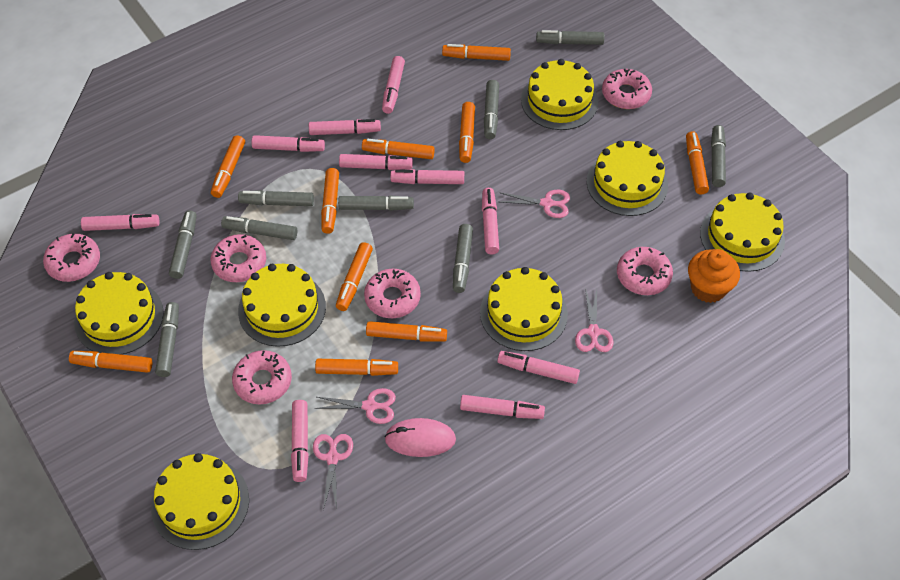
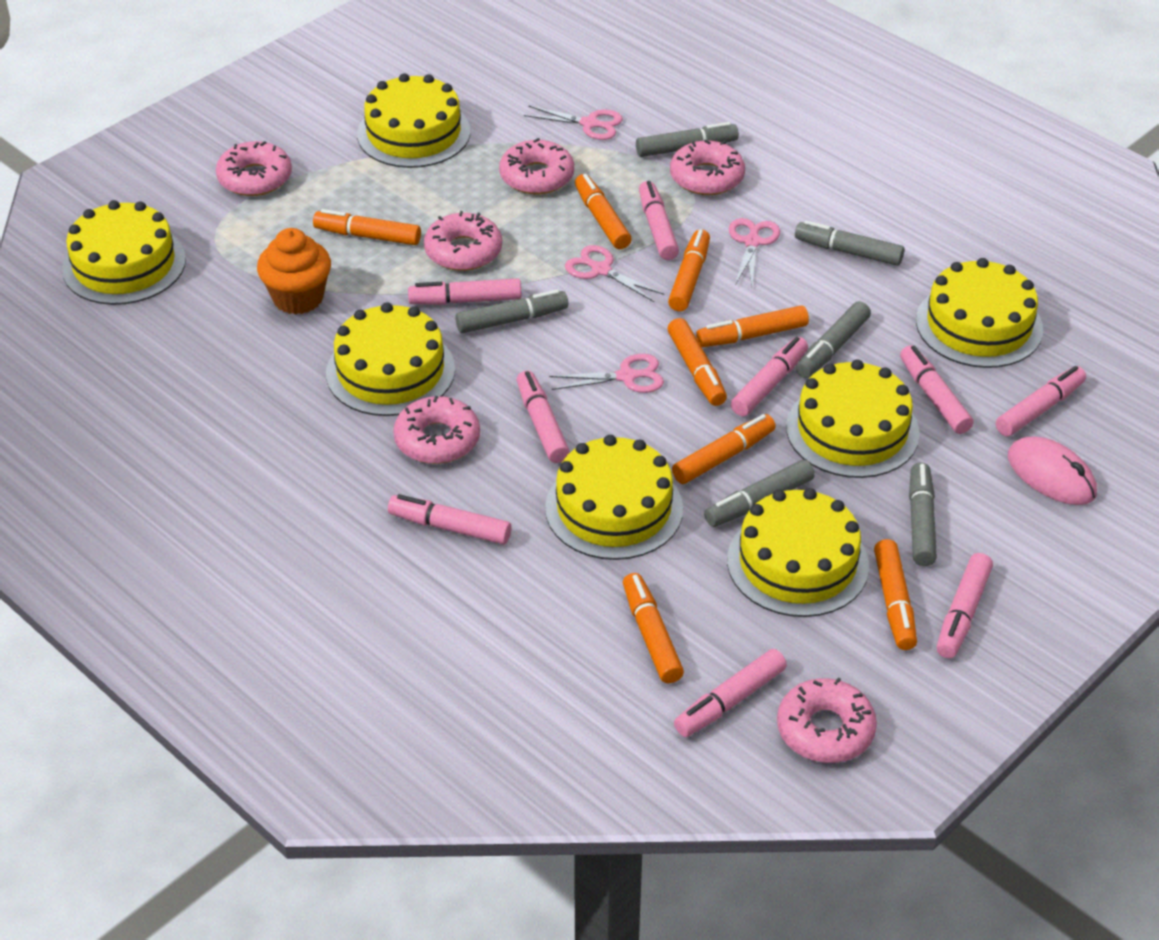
grey marker: [155,302,179,377] [169,210,197,279] [221,216,297,240] [238,190,314,206] [338,195,414,211] [453,224,473,293] [484,80,499,139] [536,30,605,45] [711,125,726,187] = 9 -> [455,289,568,333] [636,122,739,157] [704,460,815,527] [795,220,905,266] [796,301,871,378] [909,462,937,566] = 6
orange marker: [69,351,152,373] [211,135,245,198] [315,359,398,376] [321,168,339,234] [336,242,373,311] [362,139,435,159] [366,321,447,342] [442,44,511,61] [459,102,475,163] [686,131,709,195] = 10 -> [313,209,421,245] [575,174,632,249] [623,573,684,683] [668,229,710,311] [668,318,727,406] [672,414,776,484] [696,305,809,347] [874,539,917,650] = 8
pink marker: [81,214,160,231] [252,135,325,152] [291,400,309,482] [309,119,381,135] [339,154,413,170] [382,56,405,114] [390,169,464,184] [460,395,545,419] [482,188,499,254] [497,351,580,384] = 10 -> [388,494,511,544] [408,278,521,305] [517,371,570,463] [639,181,679,260] [674,649,787,737] [731,337,808,416] [900,345,974,434] [937,553,993,658] [996,366,1086,436] = 9

